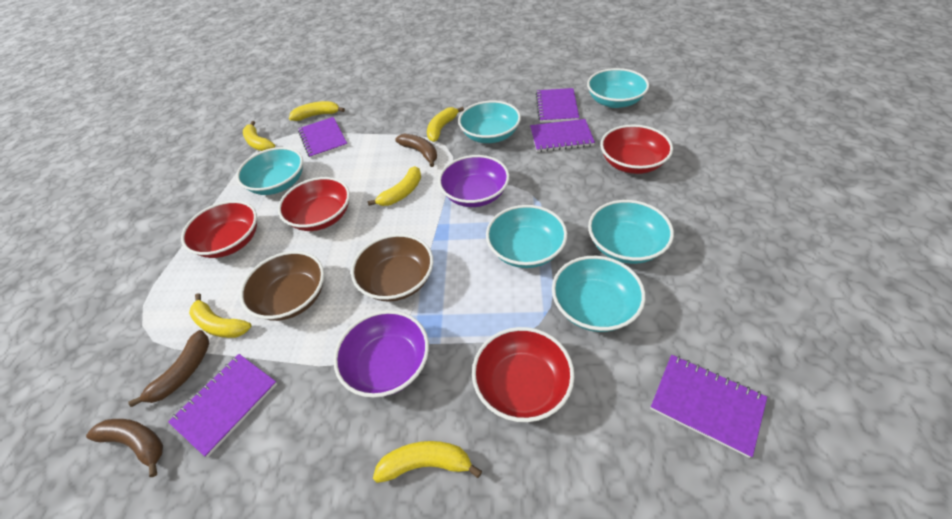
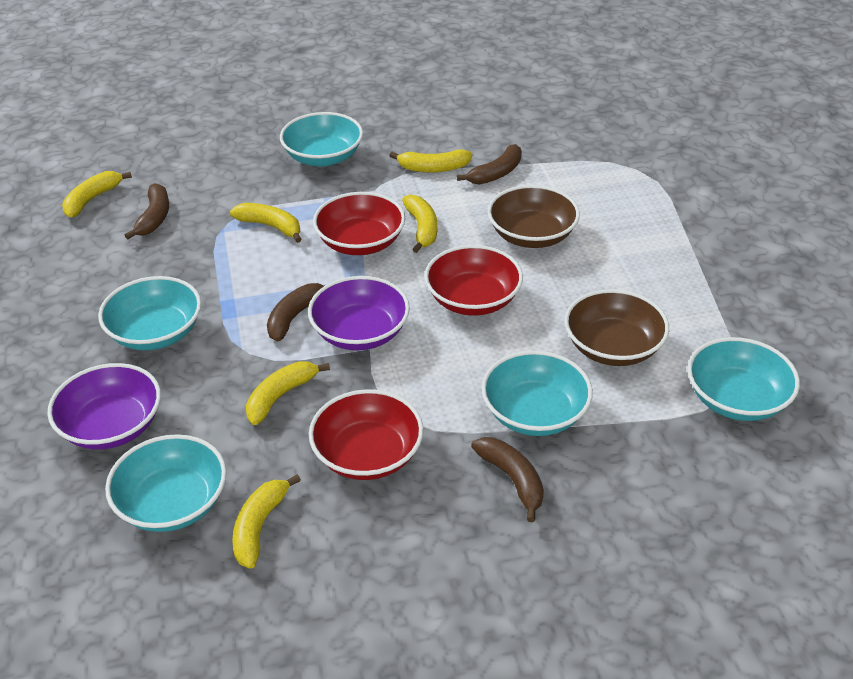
brown banana: [86,419,163,477] [129,330,209,407] [395,133,437,167] = 3 -> [124,183,169,239] [267,283,324,342] [457,144,522,184] [471,437,544,522] = 4
purple notebook: [168,354,277,457] [298,117,348,159] [530,119,595,152] [536,88,579,123] [650,355,767,458] = 5 -> none = 0
red bowl: [181,201,257,258] [278,177,350,231] [472,327,574,422] [600,125,673,174] = 4 -> [309,389,424,480] [313,192,405,255] [424,245,523,316] = 3
turquoise bowl: [236,147,303,195] [458,101,521,143] [486,205,567,268] [552,256,645,332] [587,68,649,108] [588,200,674,264] = 6 -> [98,276,201,350] [105,434,227,532] [280,112,363,166] [481,351,593,436] [687,337,800,421] = 5

